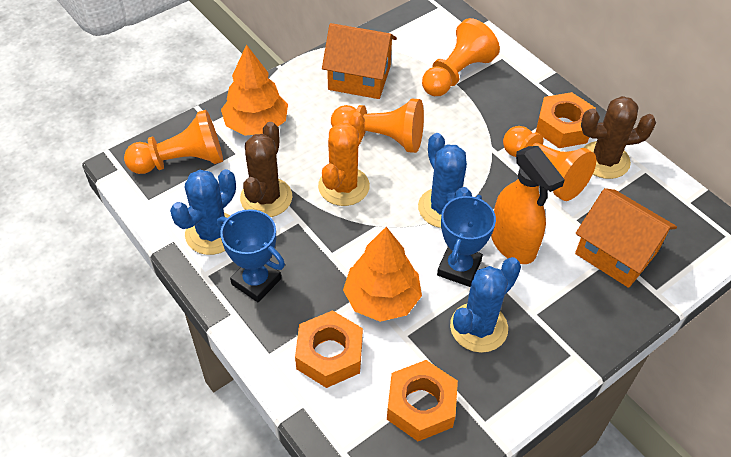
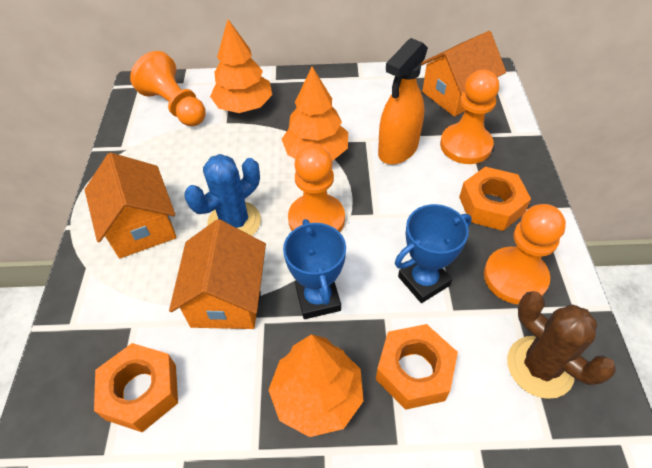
blue cactus: [170,169,236,255] [418,133,472,228] [450,257,521,353] = 3 -> [184,154,261,236] = 1
brown cactus: [240,122,293,217] [581,96,656,179] = 2 -> [507,291,616,399] = 1
orange cactus: [318,112,370,206] = 1 -> none = 0
orange house: [322,23,397,99] [575,188,677,288] = 2 -> [85,153,176,259] [169,219,266,329] [421,31,506,117] = 3
orange tree: [221,44,288,136] [343,227,422,322] = 2 -> [210,19,272,113] [268,334,363,437] [282,66,348,161] = 3

